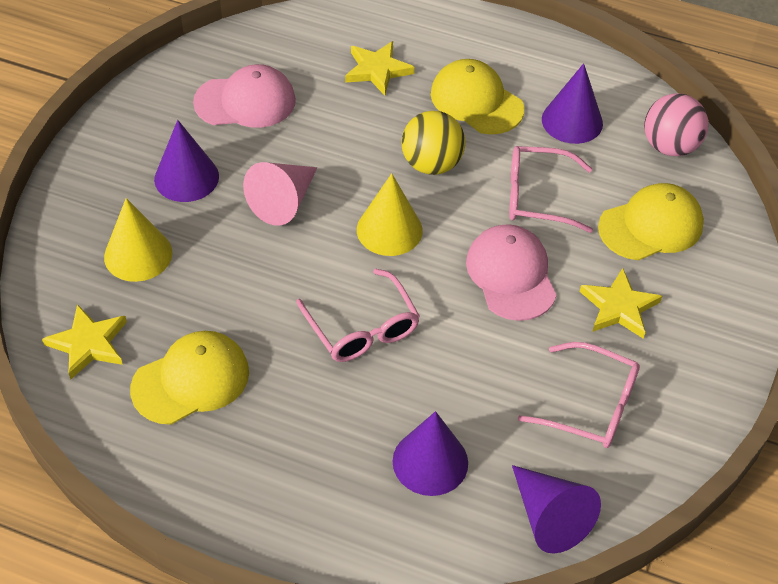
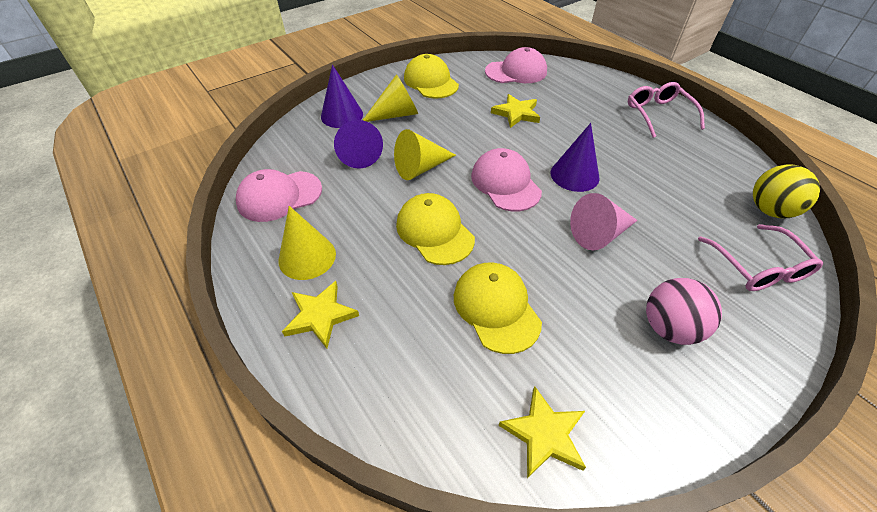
pink cap: [193,64,296,128] [466,224,557,321] = 2 -> [236,169,322,222] [471,148,542,211] [485,47,547,83] = 3
pink glasses: [296,269,420,362] [509,146,593,233] [518,342,640,448] = 3 -> [628,82,705,138] [698,224,823,291] = 2
purple cone: [154,120,219,202] [393,411,468,496] [512,465,601,554] [542,63,603,144] = 4 -> [321,64,363,128] [334,120,383,169] [551,123,599,192] = 3
yellow cone: [104,198,172,282] [357,173,423,256] = 2 -> [278,206,336,280] [363,74,418,122] [394,129,456,180] = 3

